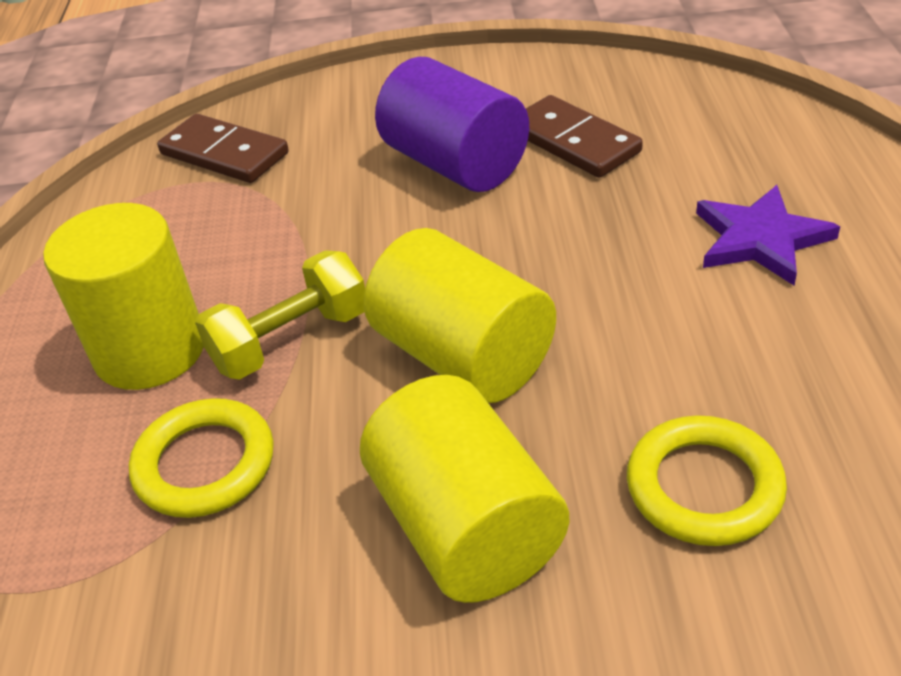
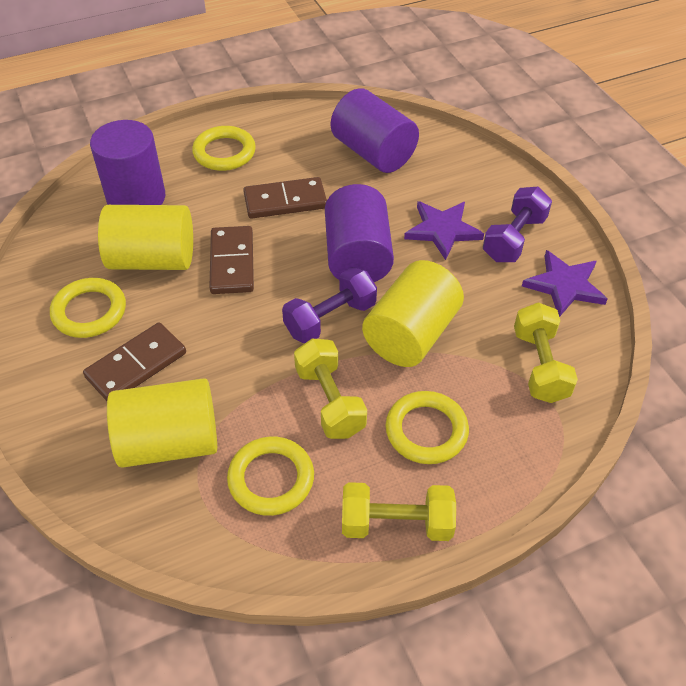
brown domino: [157,114,289,183] [526,95,643,178] = 2 -> [83,322,186,401] [209,226,254,294] [243,177,327,219] = 3
purple cylinder: [375,57,529,192] = 1 -> [90,120,165,205] [325,184,394,282] [331,88,419,173] = 3
purple dumbbell: none = 0 -> [282,267,377,343] [483,187,552,262] = 2
purple star: [696,185,840,286] = 1 -> [404,201,484,260] [522,250,607,317] = 2
yellow dumbbell: [195,250,365,380] = 1 -> [294,339,367,439] [342,482,456,541] [514,302,578,403] = 3
yellow ring: [129,398,274,518] [627,415,787,546] = 2 -> [50,278,126,338] [192,126,256,171] [227,437,314,516] [385,391,469,464] = 4

